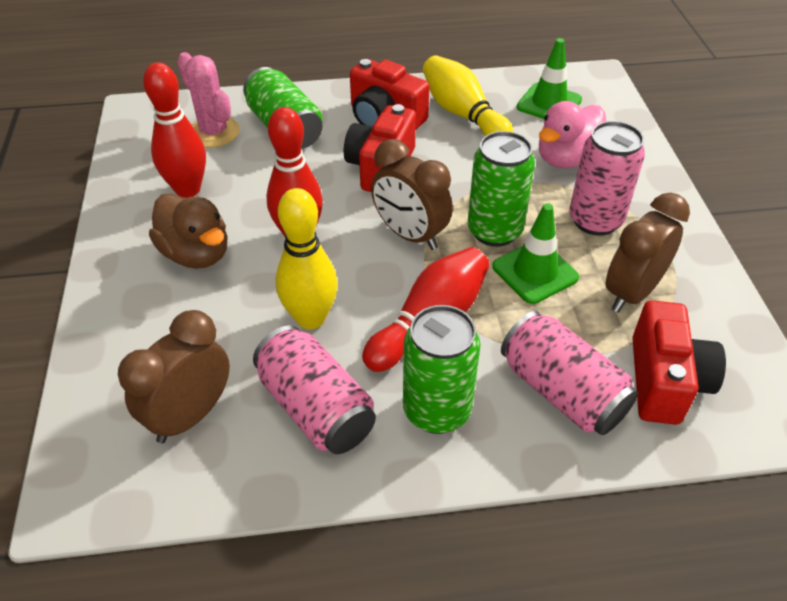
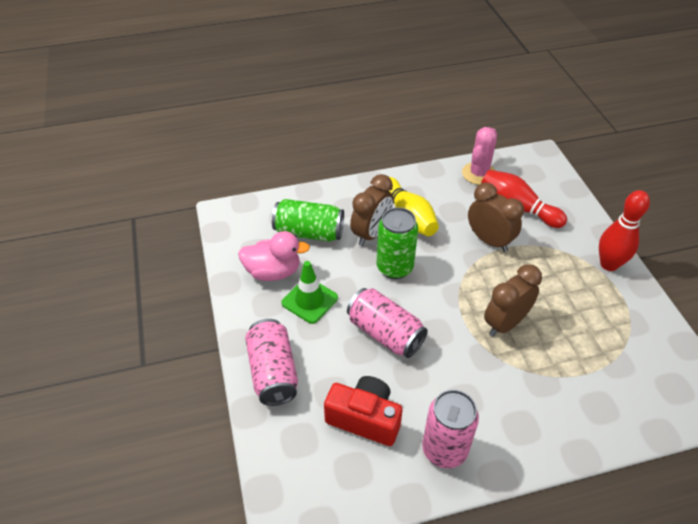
brown duck: [149,193,228,269] = 1 -> none = 0
green can: [243,67,323,149] [403,305,480,434] [468,131,535,247] = 3 -> [272,199,344,242] [377,207,418,279] = 2
green traffic cone: [492,203,579,304] [517,38,582,119] = 2 -> [281,261,338,324] = 1
red bowling pin: [143,62,206,198] [266,107,323,237] [362,247,490,372] = 3 -> [481,170,567,228] [599,190,650,271] = 2
red camera: [344,104,416,192] [350,59,430,129] [632,300,726,425] = 3 -> [324,376,403,446] = 1
yellow bowling pin: [275,188,338,329] [423,55,514,136] = 2 -> [388,177,439,236] = 1

